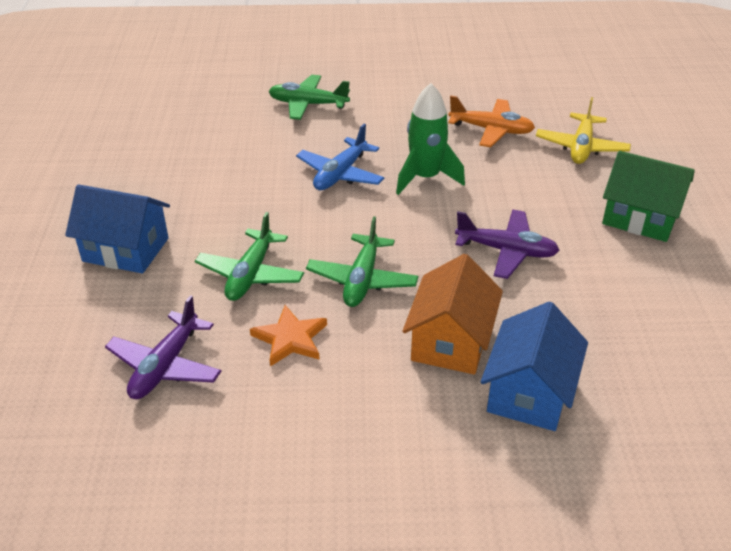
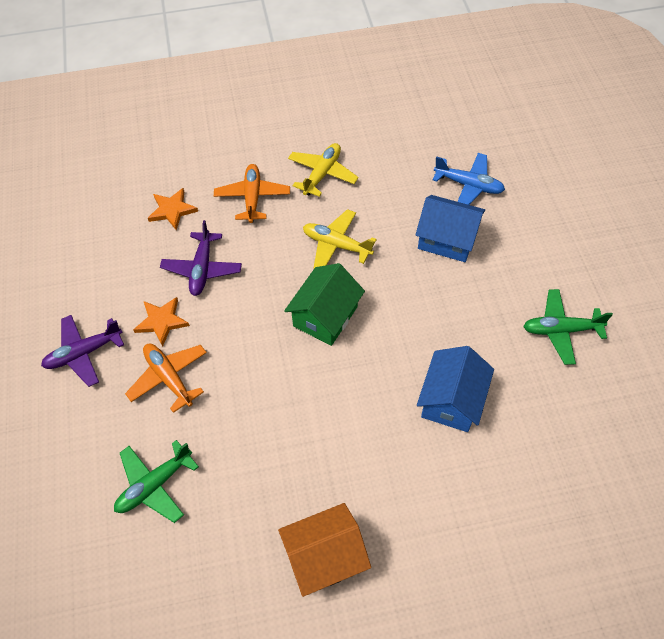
green plane: [195,212,304,301] [268,75,350,120] [306,216,419,307] = 3 -> [114,440,199,523] [523,289,613,365] = 2
green rocket: [396,83,465,195] = 1 -> none = 0
orange plane: [448,96,535,147] = 1 -> [125,344,207,413] [214,164,290,223] = 2
orange star: [250,305,327,367] = 1 -> [133,297,190,346] [148,188,198,230] = 2
yellow plane: [536,97,631,164] = 1 -> [288,143,359,197] [303,209,377,268] = 2

